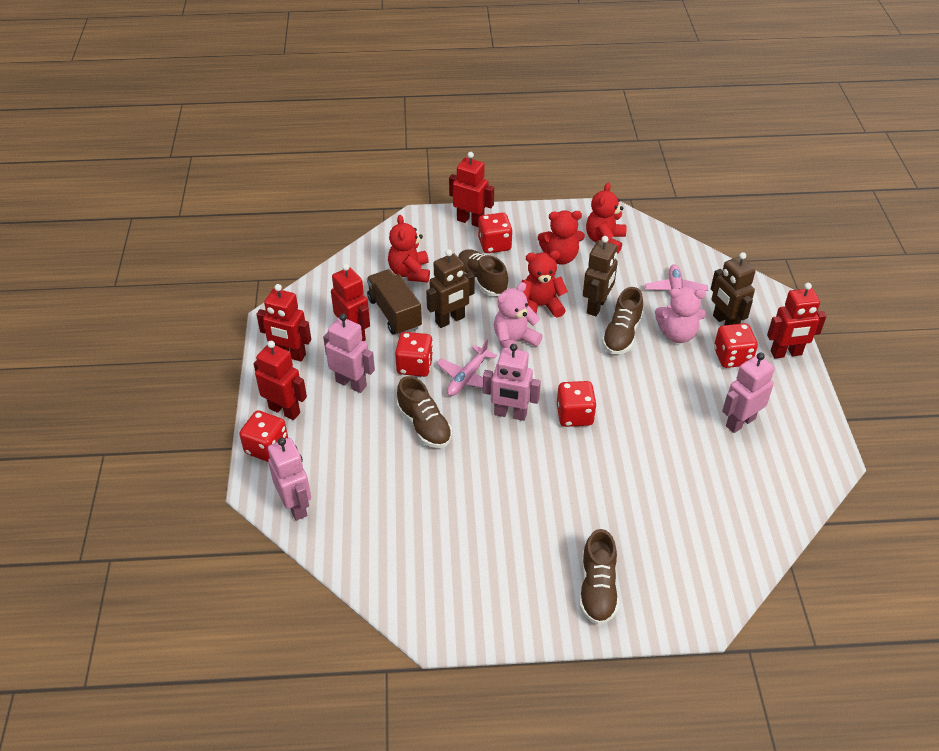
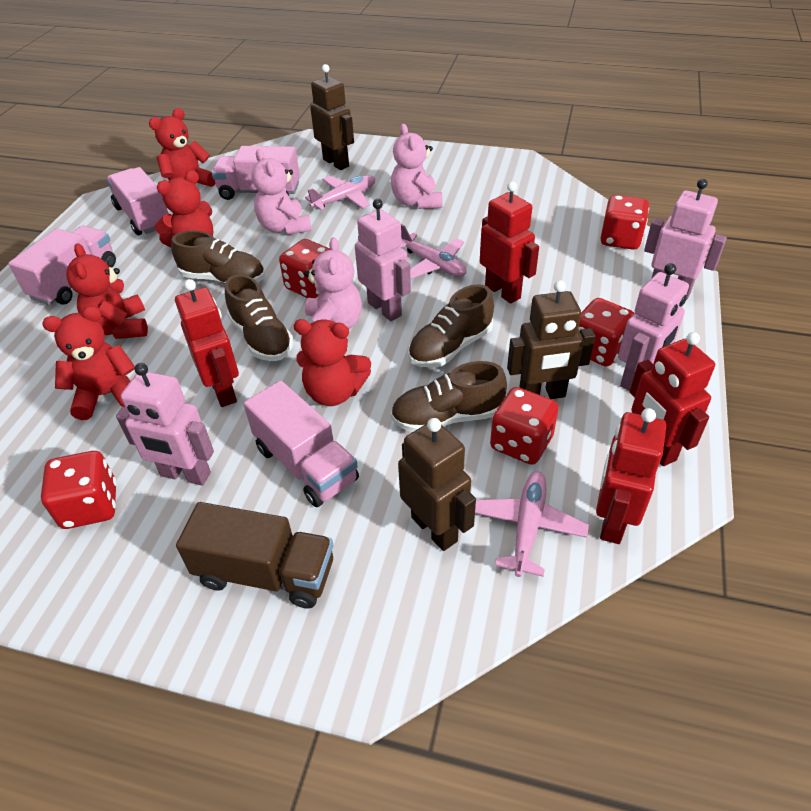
pink plane: [437,339,497,396] [645,264,708,309] = 2 -> [305,175,375,210] [400,224,467,279] [475,471,589,577] = 3
pink teddy bear: [494,282,543,350] [655,287,706,343] = 2 -> [251,149,312,235] [304,237,362,329] [391,124,442,209] = 3
pink truck: none = 0 -> [8,226,116,305] [106,167,169,235] [211,146,300,200] [244,380,359,507] = 4
red robot: [254,341,307,420] [256,284,311,361] [331,264,370,341] [449,152,494,227] [767,283,827,359] = 5 -> [175,279,239,407] [480,181,539,304] [596,408,666,544] [630,332,715,466] = 4
red teddy bear: [388,215,430,283] [522,250,568,318] [538,210,585,265] [586,182,627,254] = 4 -> [43,306,135,420] [66,243,148,339] [149,108,216,187] [155,170,213,248] [293,319,371,406] = 5

